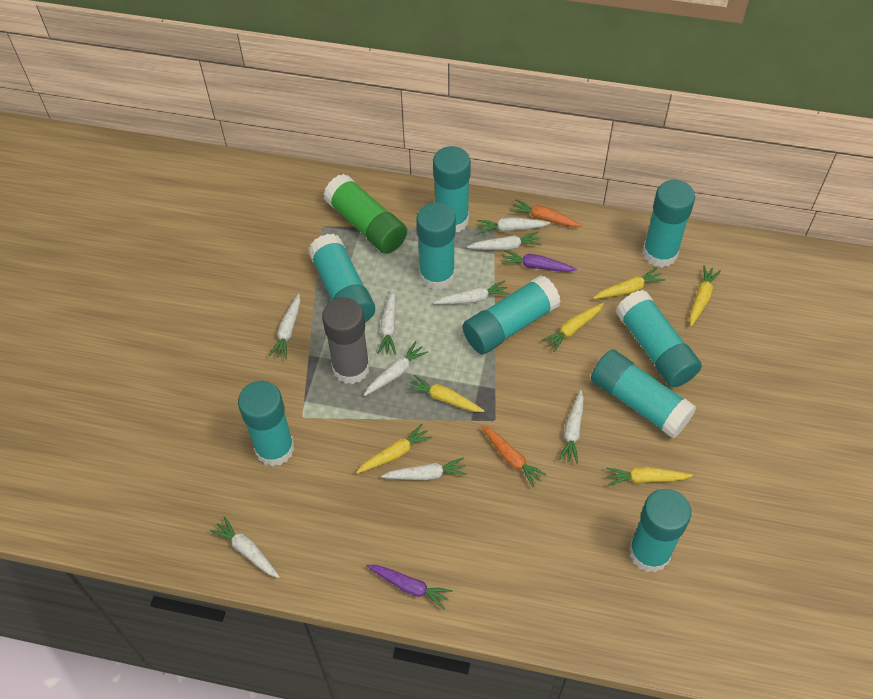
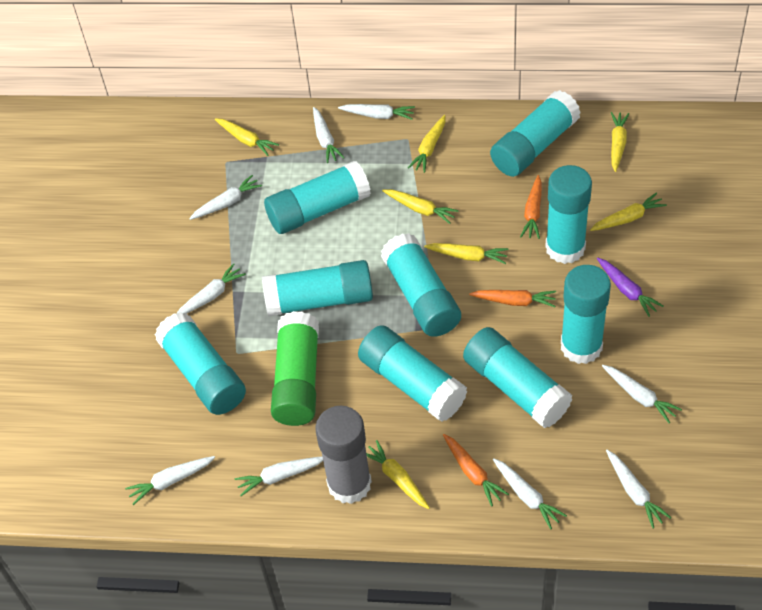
orange carrot: [481,425,547,487] [510,199,582,227] = 2 -> [443,434,509,507] [469,290,556,307] [520,175,542,239] = 3
purple carrot: [367,565,453,609] [501,250,577,272] = 2 -> [597,258,664,317] = 1
yellow carrot: [356,424,432,474] [407,375,485,412] [541,303,604,352] [593,267,665,299] [606,467,693,486] [689,265,721,327] = 6 -> [215,118,279,156] [366,440,430,509] [382,189,459,224] [408,115,446,173] [424,243,509,264] [590,193,667,231] [611,112,629,172] = 7

